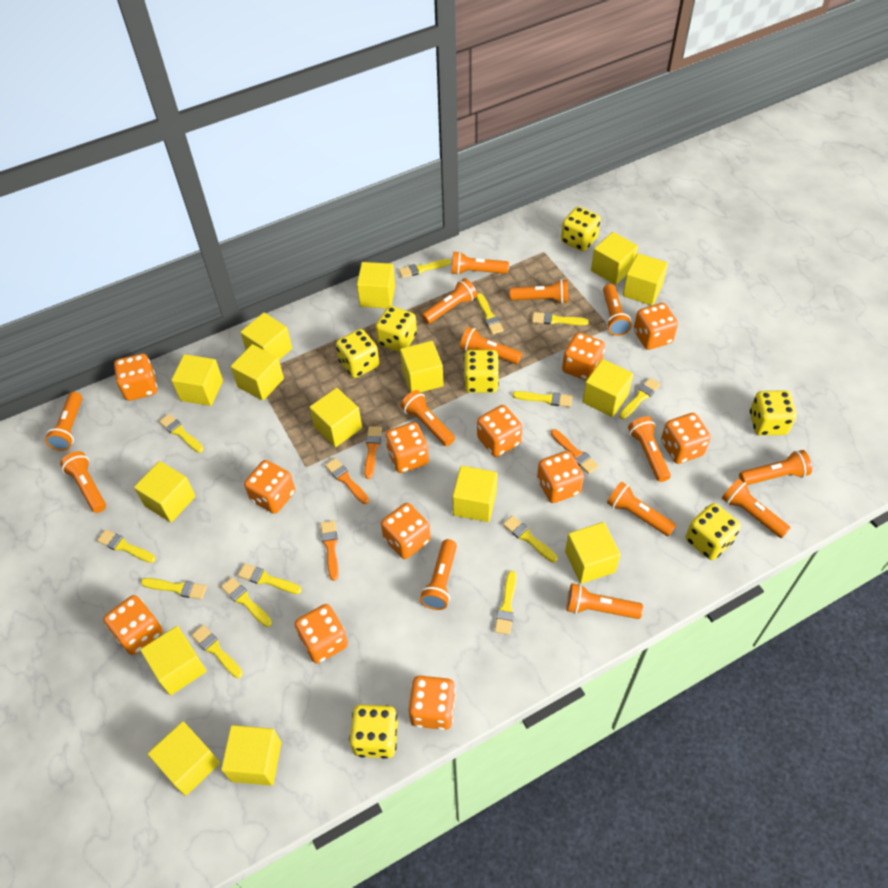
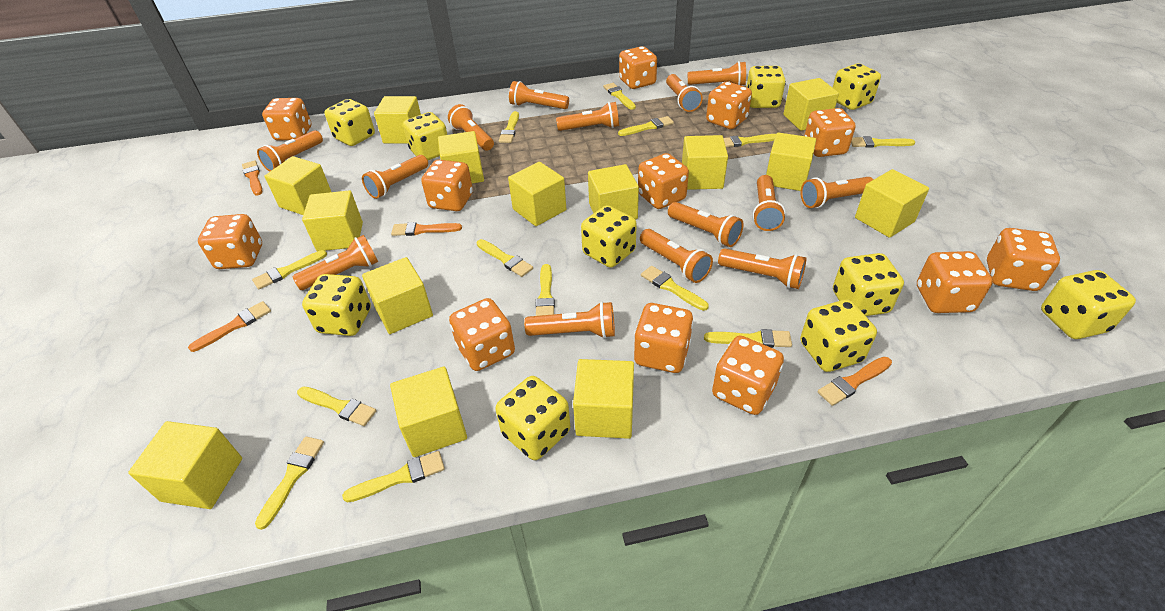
yellow cube: [134,461,195,522] [140,626,206,695] [148,721,220,796] [171,354,223,406] [221,725,281,786] [231,344,284,401] [240,313,292,360] [309,388,362,447] [357,262,395,308] [400,341,443,392] [452,466,497,522] [565,522,621,584] [582,359,633,417] [591,232,638,285] [623,253,668,306] = 15 -> [128,421,242,509] [264,156,331,215] [302,190,363,251] [362,257,433,334] [374,96,421,144] [390,367,467,457] [438,131,484,184] [508,162,566,226] [573,359,634,439] [588,164,639,219] [682,135,728,190] [766,132,816,191] [783,78,839,131] [855,169,929,238] = 14
yellow dice: [336,329,379,378] [349,705,398,759] [375,306,417,352] [464,350,499,393] [561,206,601,251] [685,503,741,560] [750,390,797,436] = 7 -> [302,274,371,336] [325,99,375,146] [403,112,447,160] [495,376,570,460] [581,205,637,268] [747,66,786,108] [800,299,877,372] [833,64,881,110] [833,253,904,316] [1041,270,1136,339] = 10

